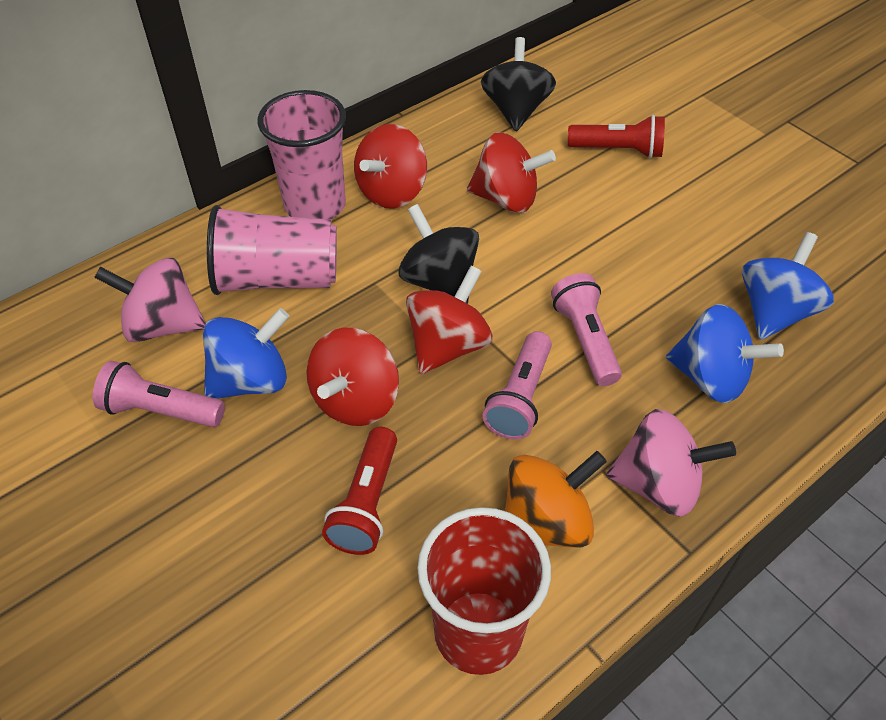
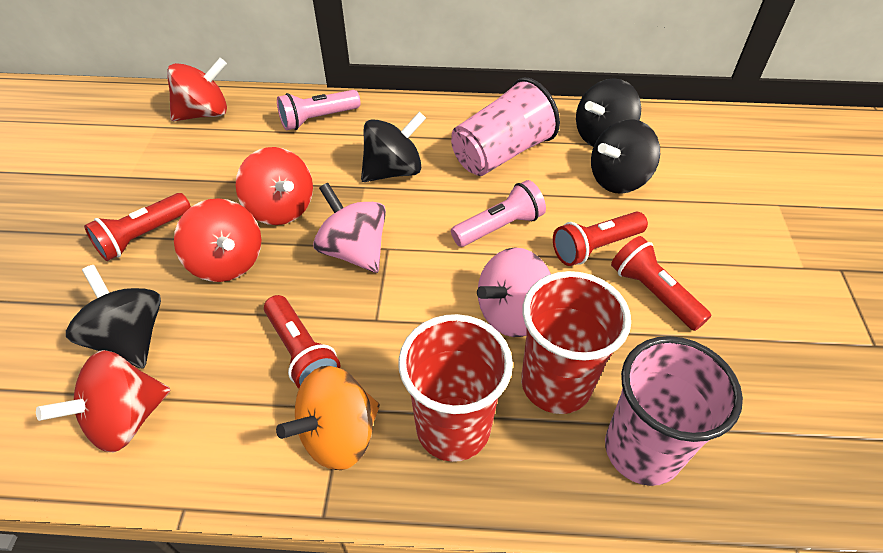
black spinning top: [398,204,479,304] [481,37,556,131] = 2 -> [66,265,161,369] [361,111,426,182] [576,78,641,147] [591,120,660,194] = 4
blue spinning top: [203,308,290,399] [666,304,784,403] [742,232,834,340] = 3 -> none = 0
pink flashlight: [93,361,225,427] [483,331,552,440] [551,273,622,386] = 3 -> [277,90,361,130] [451,180,546,247] = 2
red cup: [417,507,551,675] = 1 -> [398,314,513,462] [521,271,631,414] = 2
red flashlight: [322,427,397,555] [568,115,665,158] = 2 -> [84,193,191,261] [264,295,340,389] [553,212,648,266] [611,236,712,331] = 4

